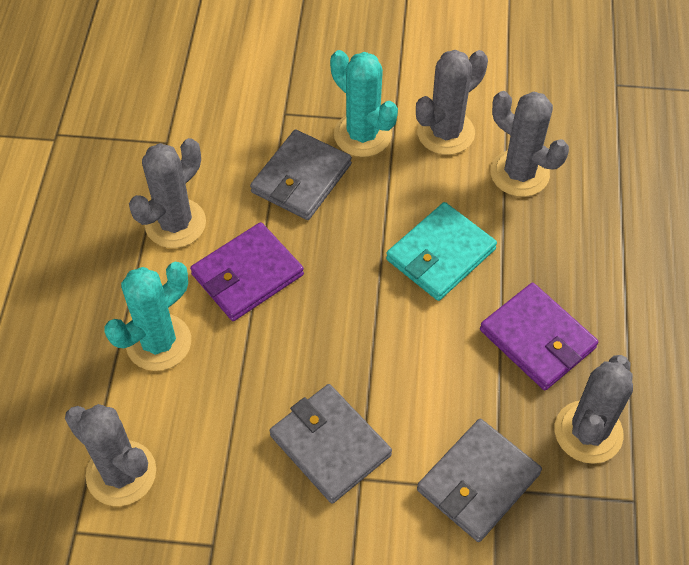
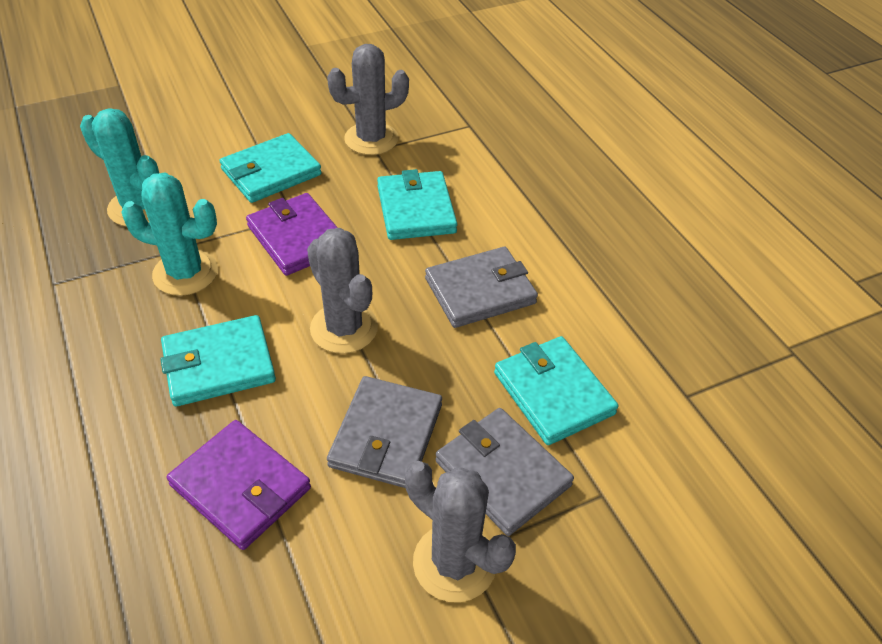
grey cactus: [65,404,156,506] [129,138,206,248] [416,50,488,155] [490,91,569,197] [555,355,633,464] = 5 -> [307,228,378,354] [327,44,409,155] [405,461,516,602] = 3
turquoise wallet: [386,202,497,301] = 1 -> [161,315,276,407] [220,133,322,203] [377,169,457,240] [494,336,618,445] = 4

